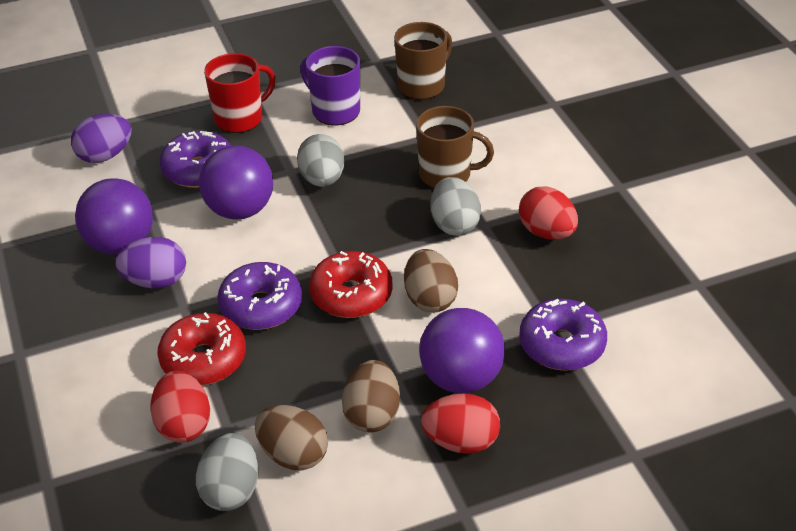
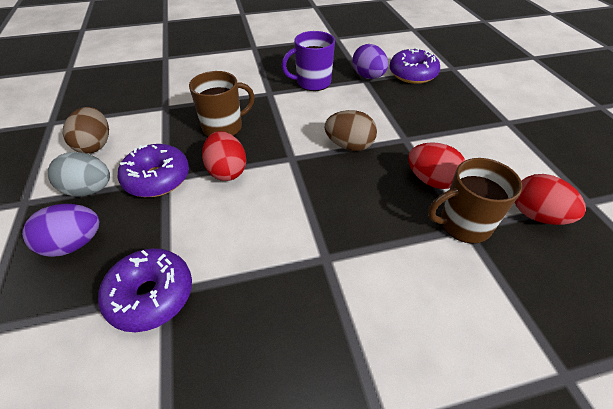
brown egg: [255,405,328,470] [342,360,400,432] [404,249,458,312] = 3 -> [63,107,109,154] [325,110,377,151] = 2
grey egg: [196,433,258,511] [297,134,345,187] [430,177,481,236] = 3 -> [48,152,110,197] = 1
purple ball: [75,178,153,254] [199,145,273,220] [419,308,505,393] = 3 -> none = 0
red donut: [157,312,246,385] [309,251,393,318] = 2 -> none = 0
red mug: [204,53,276,133] = 1 -> none = 0

